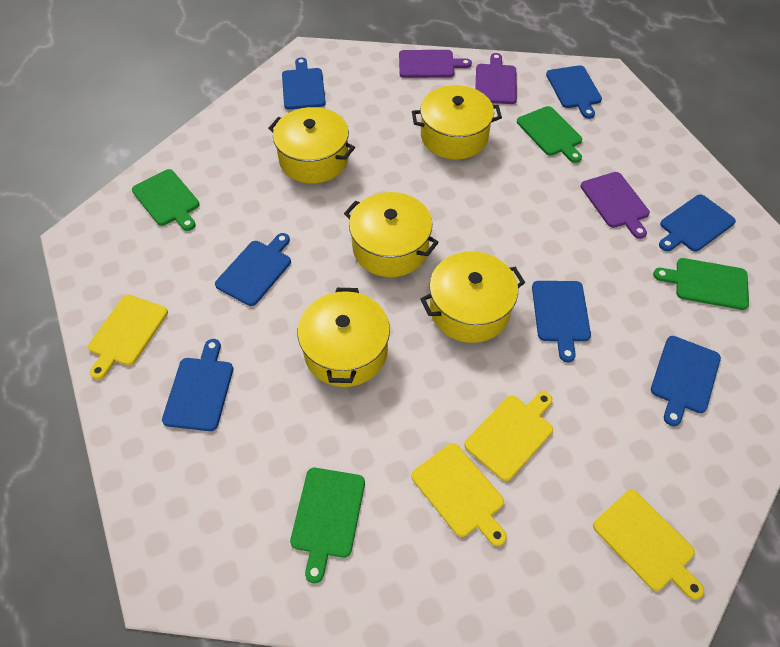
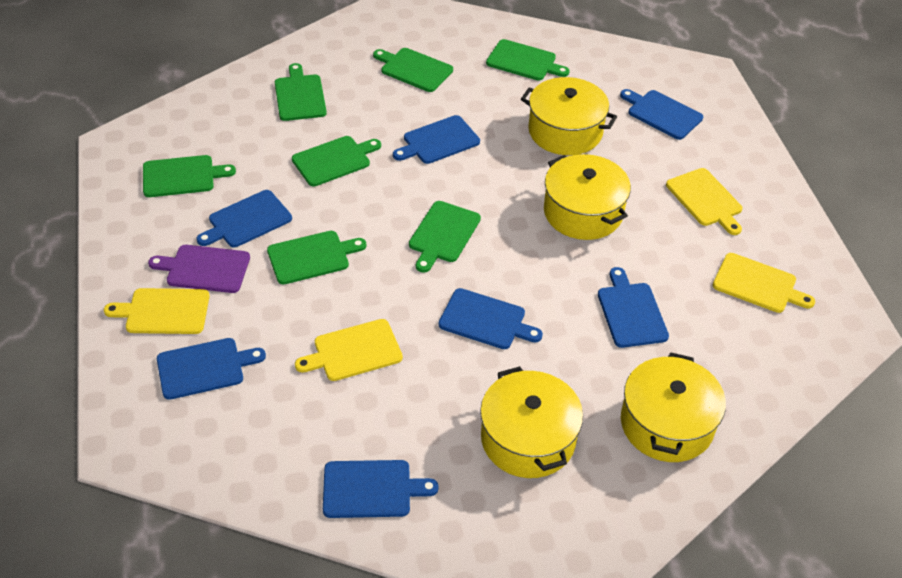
green cutting board: [132,169,199,231] [290,468,365,583] [517,106,582,163] [653,258,749,310] = 4 -> [143,155,236,197] [267,231,366,284] [275,63,327,121] [292,136,381,186] [373,48,453,92] [409,201,481,273] [486,39,570,81] = 7
purple cutting board: [399,50,472,78] [475,53,517,104] [581,172,650,239] = 3 -> [148,245,250,293] = 1
yellow pot: [268,107,355,183] [298,288,390,387] [344,192,439,277] [412,85,502,159] [420,251,525,343] = 5 -> [480,366,583,478] [521,77,617,155] [544,154,631,240] [621,352,726,462] = 4

